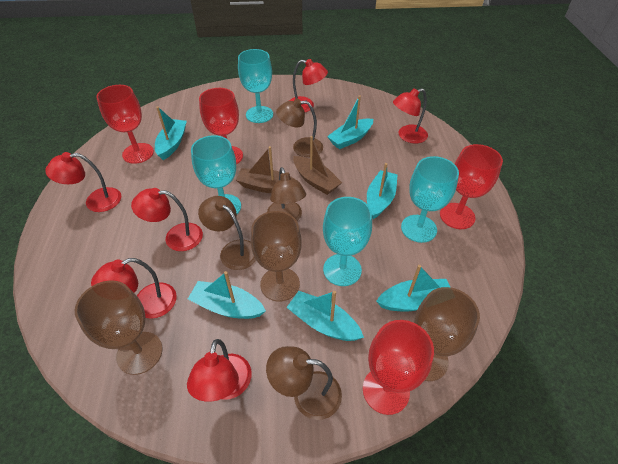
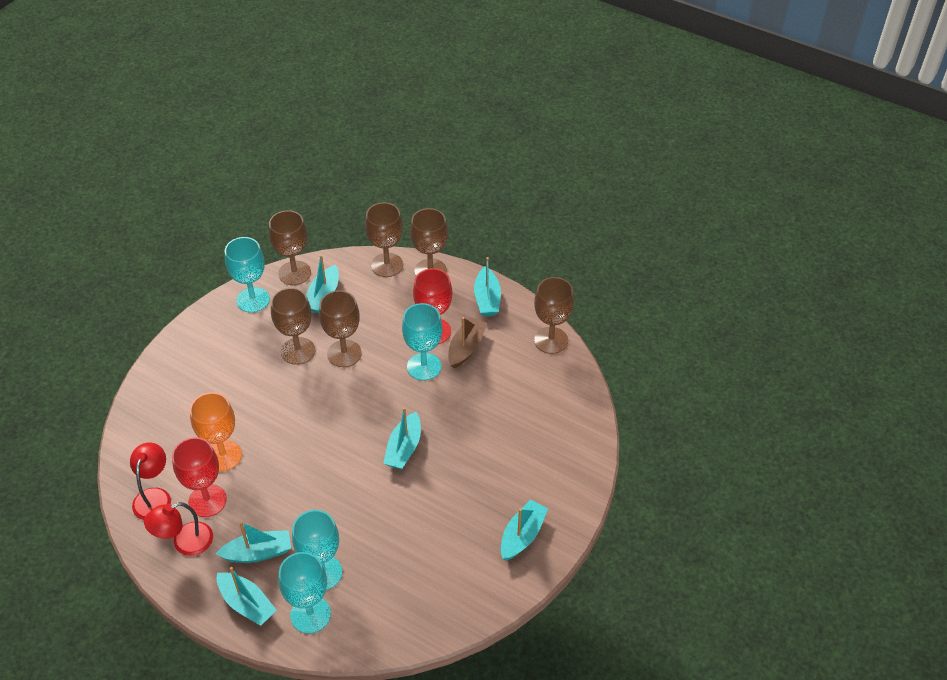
brown boat: [236,146,295,193] [293,136,342,195] = 2 -> [448,317,487,368] = 1
brown goblet: [75,280,163,375] [251,211,302,301] [414,287,480,381] = 3 -> [269,210,311,285] [271,288,315,365] [319,290,362,367] [365,202,403,277] [410,208,448,276] [534,277,574,354] = 6
brown lamp: [198,196,256,270] [266,346,342,420] [267,167,306,221] [276,99,323,157] = 4 -> none = 0
orange goblet: none = 0 -> [190,392,242,472] = 1
red goblet: [96,85,154,164] [199,88,243,164] [363,320,434,415] [440,144,503,229] = 4 -> [172,437,227,517] [413,268,453,344] = 2
red lamp: [45,152,121,212] [91,258,177,319] [131,188,203,251] [187,339,252,402] [289,59,328,112] [393,88,428,144] = 6 -> [130,443,171,520] [144,502,213,556] = 2

